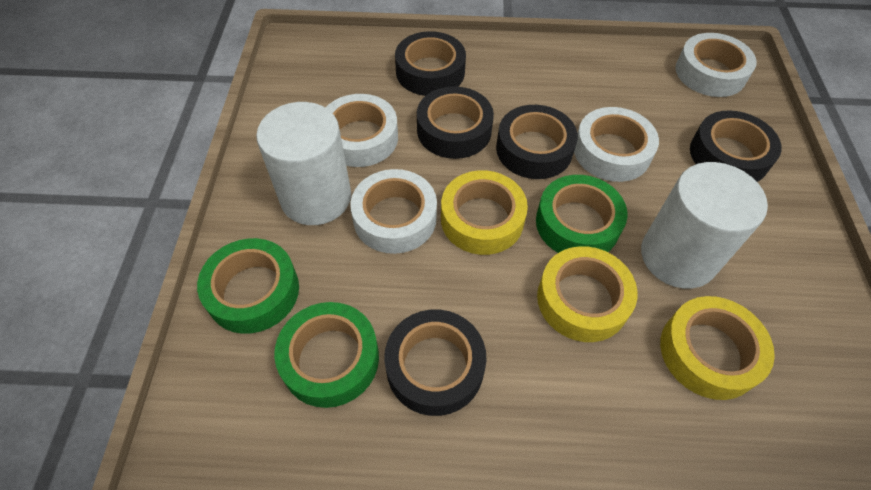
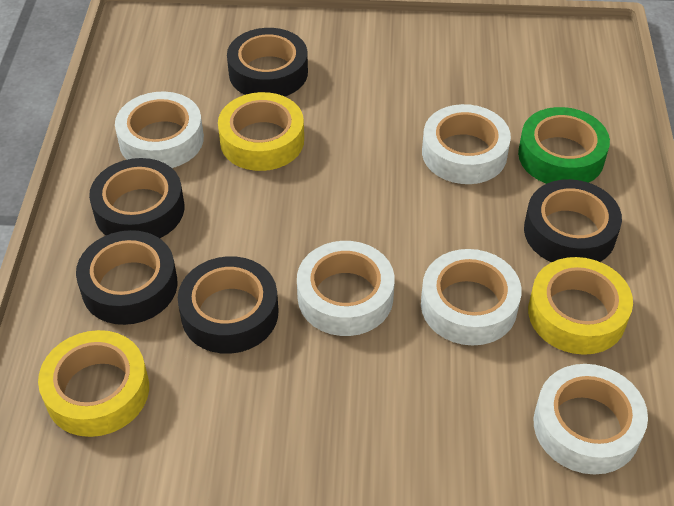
green tape: [197,238,299,334] [274,302,379,408] [536,175,627,253] = 3 -> [518,107,610,184] = 1
white cylinder: [256,102,351,225] [641,162,768,289] = 2 -> none = 0
white tape: [326,94,398,167] [350,169,437,254] [574,107,659,182] [675,33,756,97] = 4 -> [115,91,204,168] [297,241,395,336] [421,249,522,346] [422,104,511,184] [534,364,648,475] = 5

